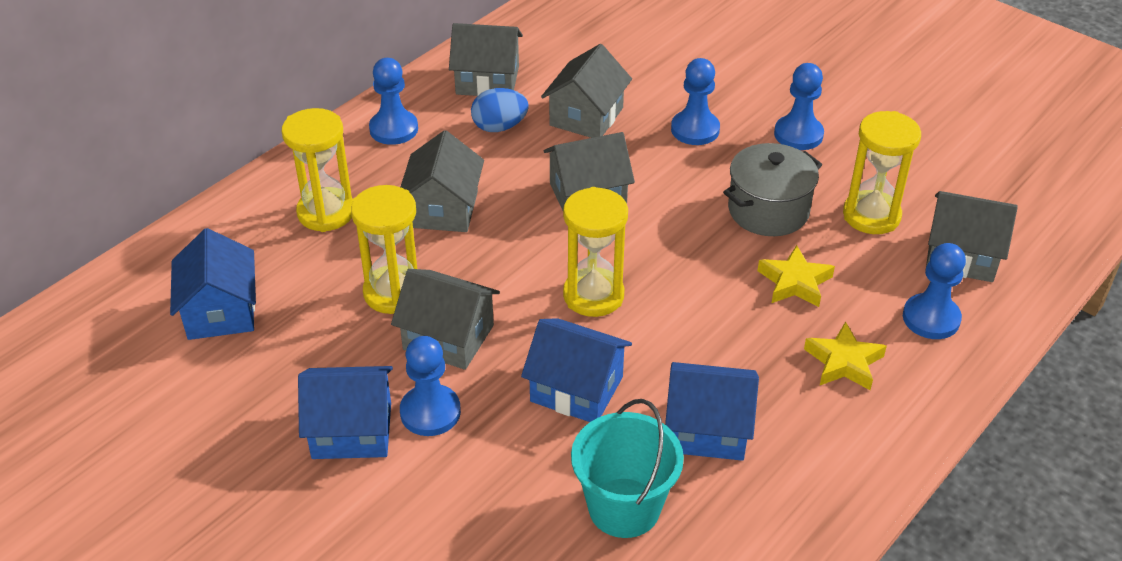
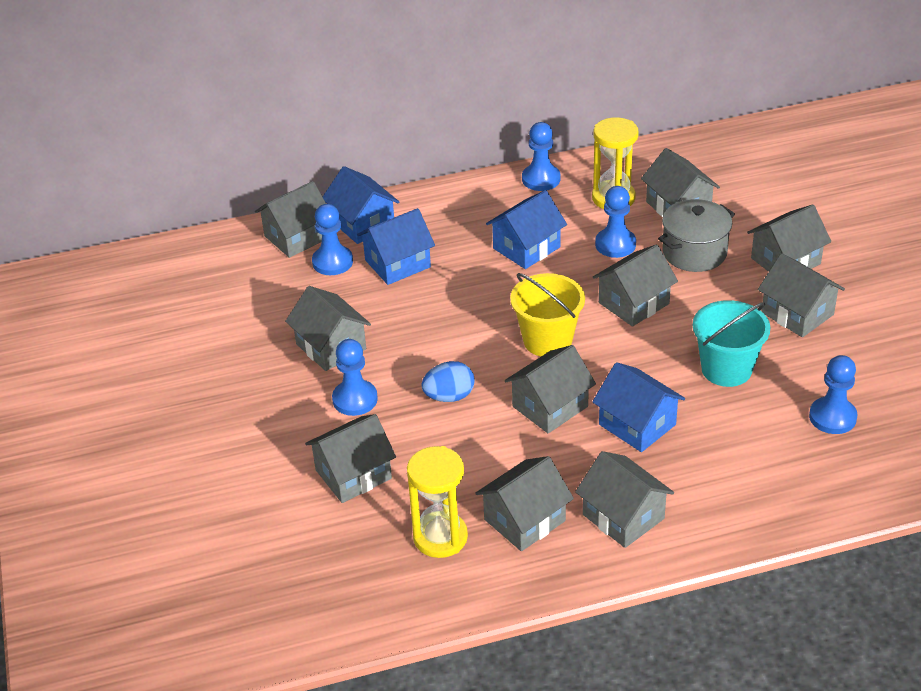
grey house: [391,269,500,370] [401,130,484,232] [449,23,523,96] [541,44,632,138] [544,132,635,210] [926,191,1018,282] = 6 -> [255,181,326,258] [285,286,371,371] [305,414,396,503] [475,456,574,551] [505,345,596,433] [575,451,674,548] [593,244,678,327] [641,148,720,217] [747,204,831,272] [758,253,845,337] = 10
yellow bucket: none = 0 -> [510,273,585,356] = 1
yellow hourglass: [282,108,353,232] [351,185,417,314] [563,187,628,317] [843,111,921,234] = 4 -> [407,446,468,558] [592,117,639,209] = 2
yellow star: [758,245,835,307] [804,321,887,390] = 2 -> none = 0

